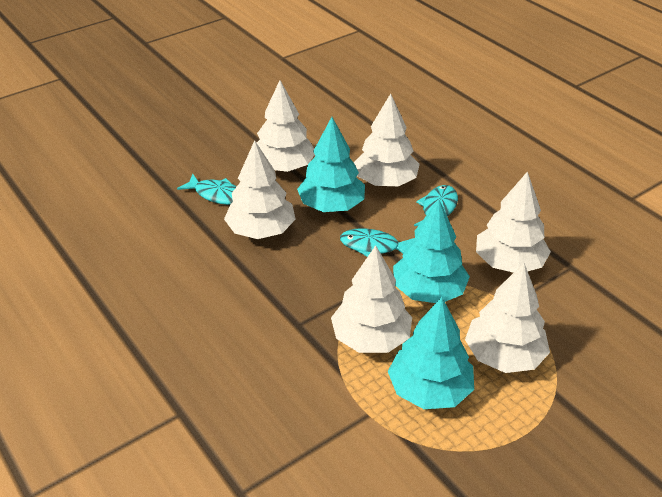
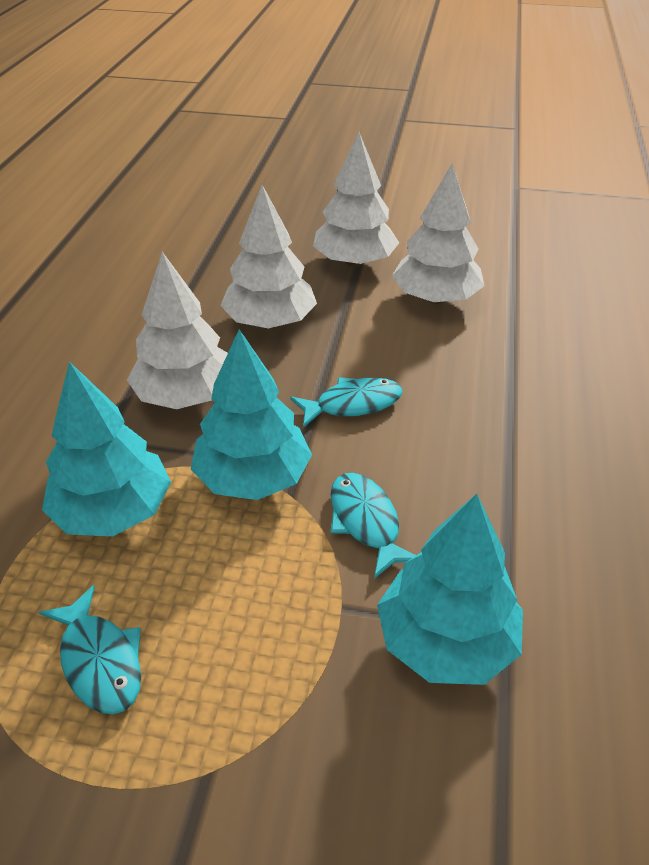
white tree: [224,140,296,239] [257,80,315,172] [331,245,412,353] [354,94,420,186] [465,263,550,373] [476,171,551,273] = 6 -> [127,252,228,409] [220,185,317,328] [313,132,399,267] [392,164,485,304] = 4

